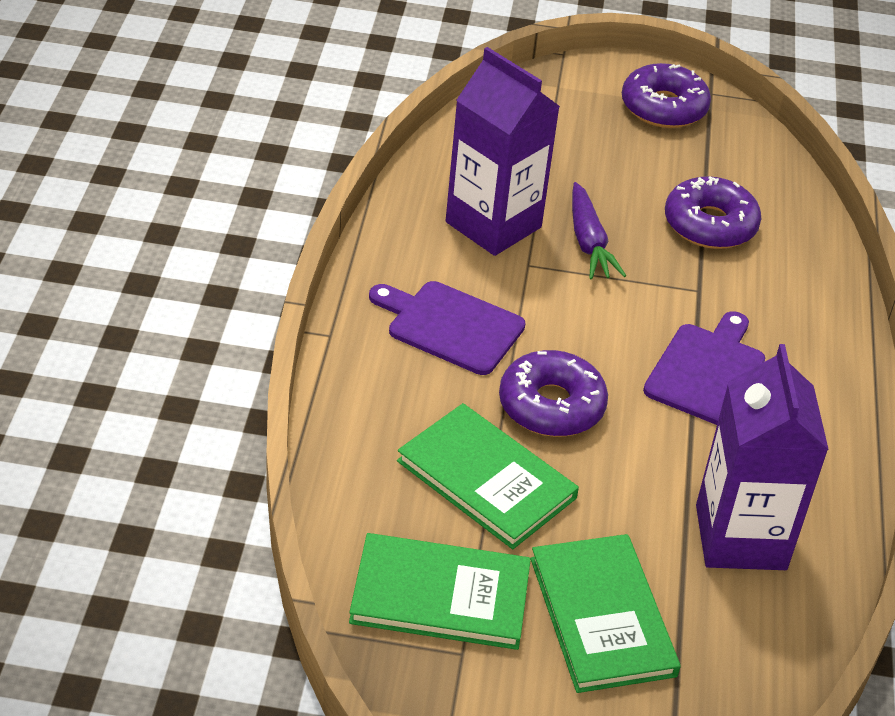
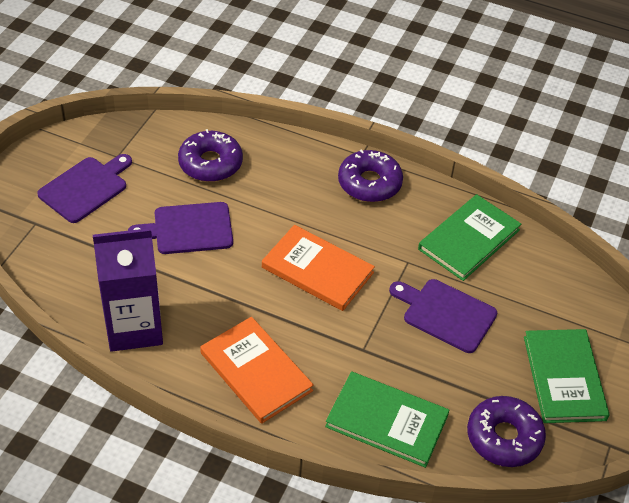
orange book: none = 0 -> [200,317,314,424] [262,225,375,311] = 2
purple carrot: [572,182,626,280] = 1 -> none = 0
purple carton: [446,47,560,256] [696,344,829,570] = 2 -> [93,228,163,352] = 1
purple cutting board: [369,281,526,375] [643,311,765,425] = 2 -> [37,154,132,223] [128,202,233,254] [389,279,497,353] = 3

